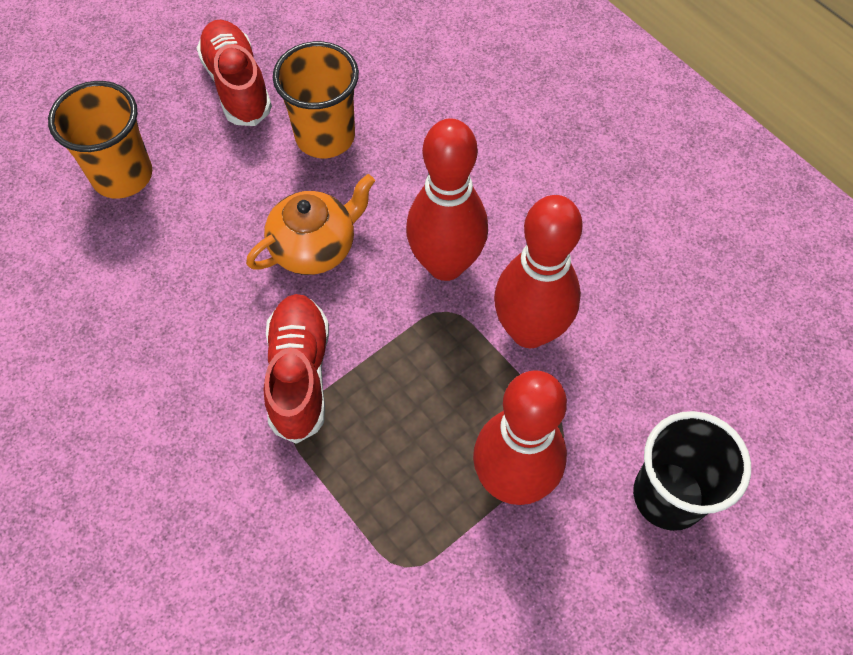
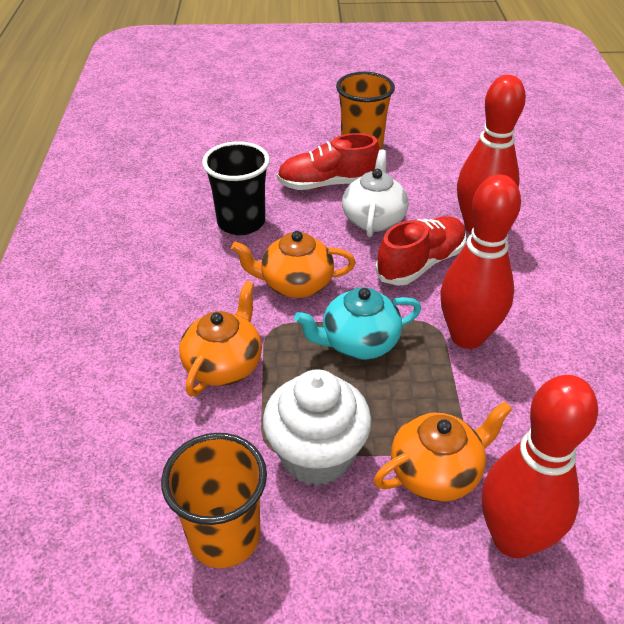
orange teapot: [246,174,375,275] = 1 -> [179,281,262,397] [231,231,356,298] [374,402,513,502] = 3
turquoise teapot: none = 0 -> [294,287,421,360] = 1
white cupcake: none = 0 -> [263,369,372,486] = 1
white teapot: none = 0 -> [342,149,408,237] = 1

